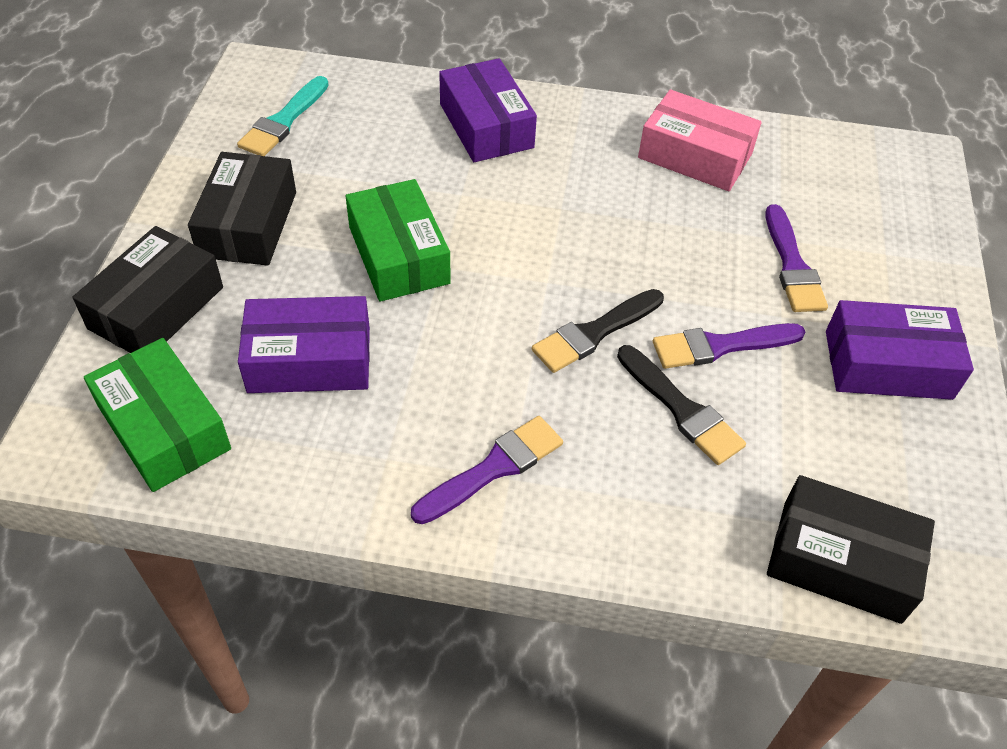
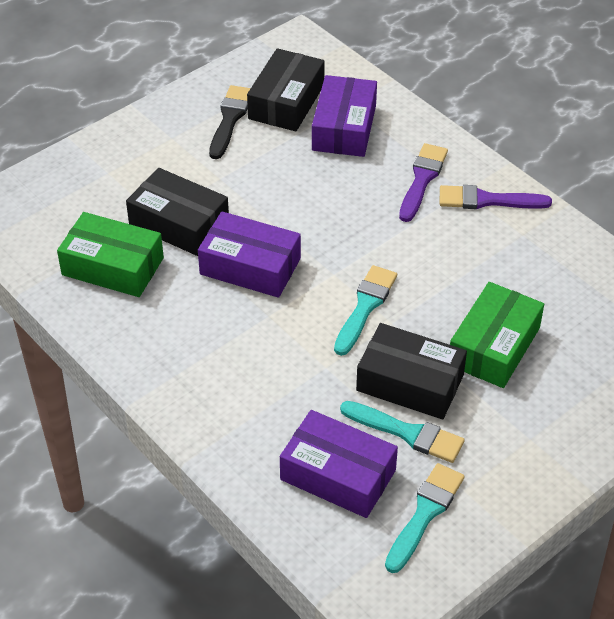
black brush: [532,289,664,373] [617,345,746,465] = 2 -> [209,85,251,159] = 1
pink box: [638,90,762,191] = 1 -> none = 0
purple brush: [411,416,563,524] [653,323,806,369] [765,204,828,312] = 3 -> [399,143,448,222] [440,185,552,209] = 2
turquoise brush: [237,76,329,156] = 1 -> [334,265,397,356] [340,401,465,463] [385,463,465,573] = 3

